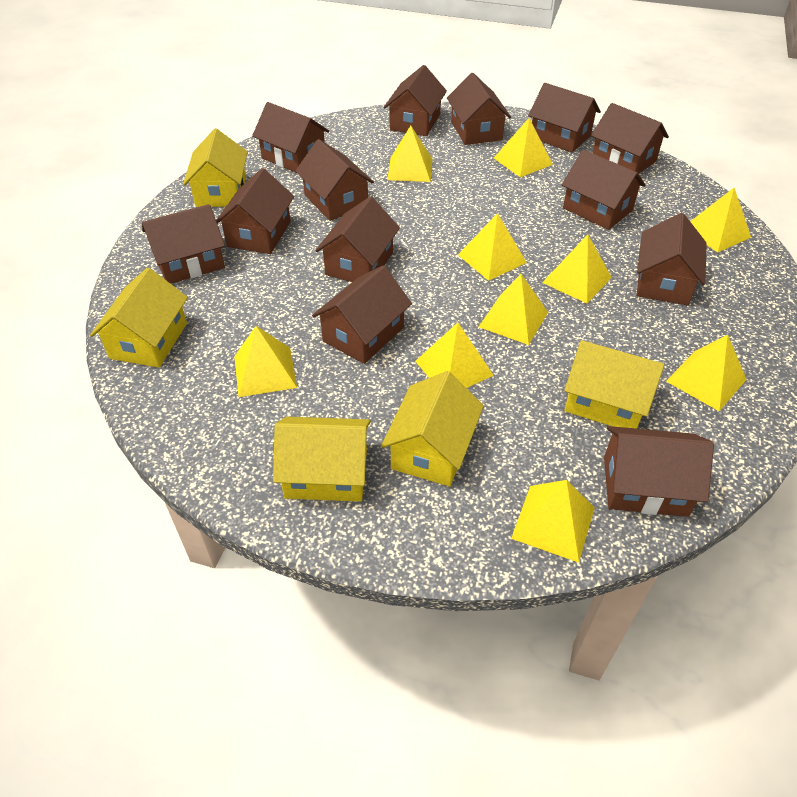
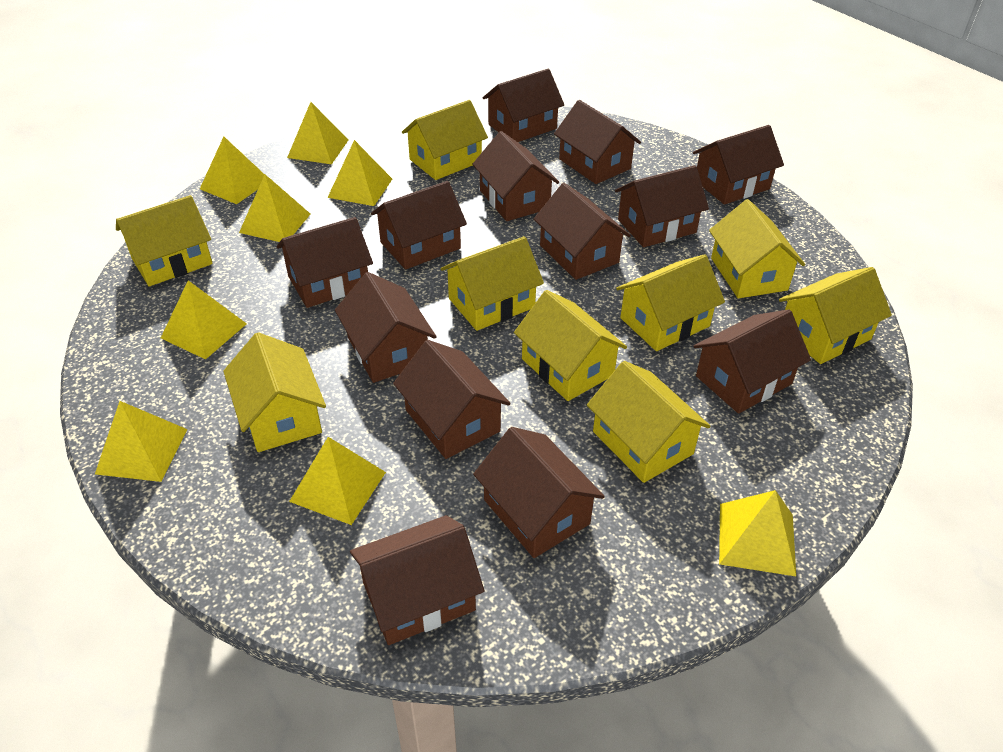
yellow house: [90,267,188,368] [183,129,248,207] [273,417,371,502] [381,371,484,487] [564,340,664,429] = 5 -> [116,195,213,286] [223,332,326,452] [402,100,488,180] [441,236,544,331] [514,290,627,401] [587,361,711,483] [616,254,725,351] [709,199,805,298] [779,267,892,364] = 9
yellow pyramid: [234,326,297,397] [387,126,432,182] [415,323,494,388] [458,213,527,281] [479,274,548,345] [494,118,553,177] [511,480,595,563] [542,234,612,303] [666,334,747,411] [690,188,751,253] = 10 -> [95,401,188,482] [161,280,247,360] [200,136,265,204] [239,175,310,242] [287,102,348,164] [289,437,386,525] [327,140,392,206] [719,490,796,576] = 8

